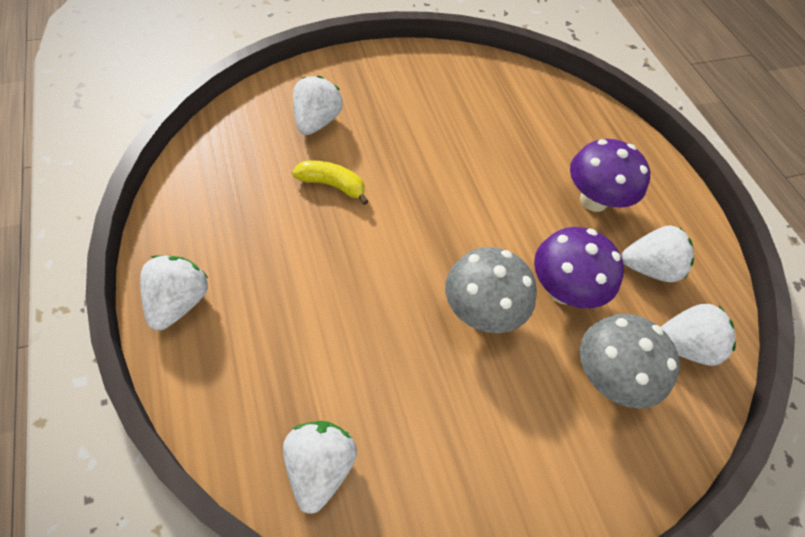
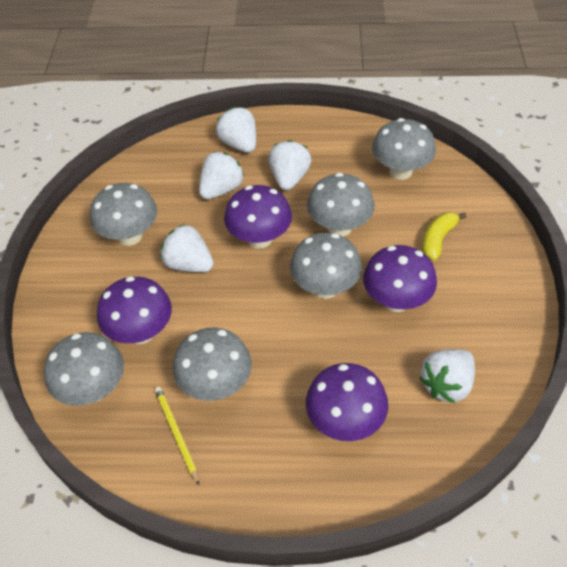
grey mushroom: [445,247,537,333] [580,314,680,408] = 2 -> [44,332,124,406] [90,183,157,246] [173,327,252,401] [290,233,362,299] [307,173,375,237] [372,118,436,180] = 6
purple mushroom: [534,227,624,308] [570,139,650,212] = 2 -> [97,276,172,344] [224,185,292,249] [306,363,388,441] [363,245,437,312] = 4
yellow pencil: none = 0 -> [155,387,199,485] = 1

